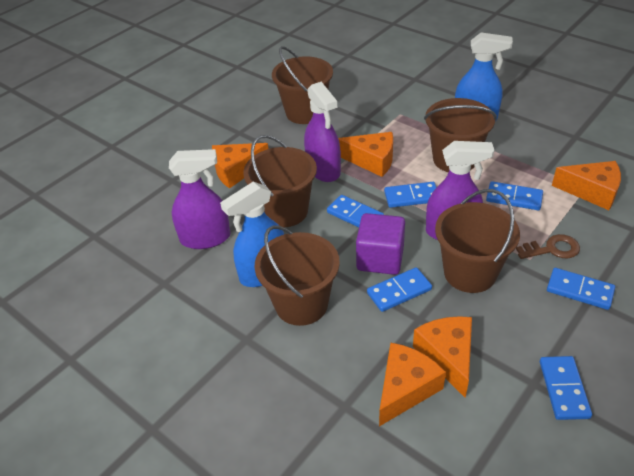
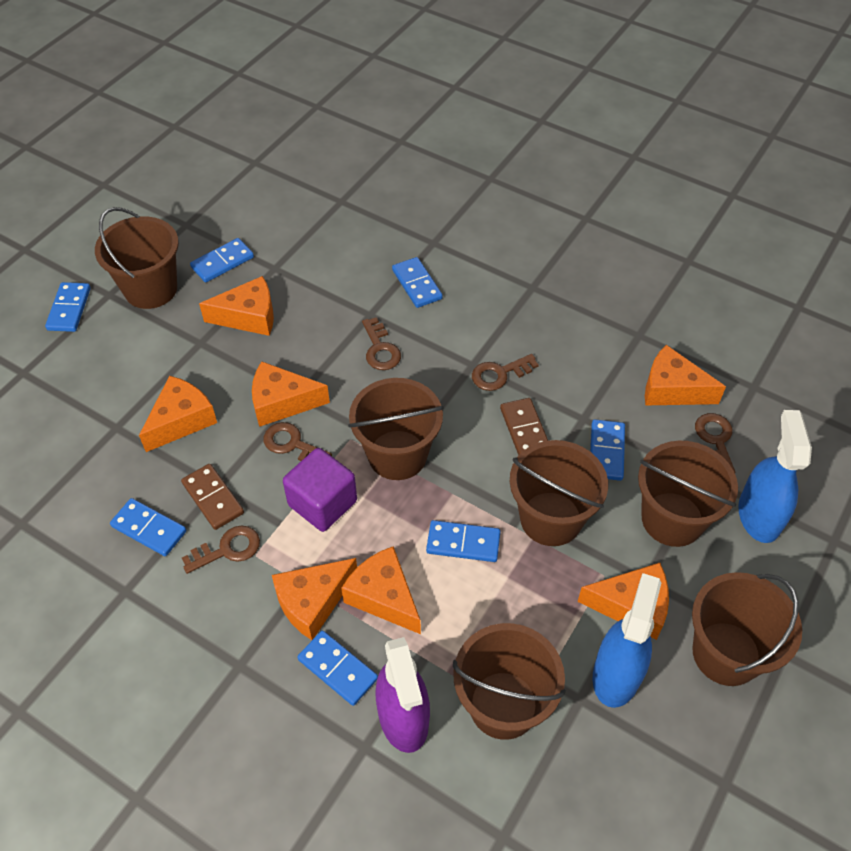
blue domino: [327,195,384,227] [367,267,432,312] [384,182,437,208] [486,181,543,210] [540,356,592,420] [547,268,615,310] = 6 -> [45,282,91,332] [110,498,186,556] [190,238,254,283] [297,631,378,706] [392,257,443,308] [426,520,501,562] [590,420,625,481] = 7
brown bucket: [243,135,317,227] [254,225,340,326] [272,46,333,124] [424,98,497,172] [435,189,520,293] = 5 -> [95,207,179,309] [348,378,444,480] [453,623,566,740] [510,440,608,546] [638,441,738,547] [692,572,802,686] = 6
brown domino: none = 0 -> [181,464,244,530] [500,398,548,455] = 2
brown key: [516,234,580,259] = 1 -> [182,526,260,574] [264,422,332,461] [362,317,401,370] [472,354,539,391] [695,413,735,473] = 5
orange cheese: [212,143,268,189] [338,132,393,177] [379,343,446,426] [413,316,472,398] [552,161,621,210] = 5 -> [139,376,217,452] [199,276,274,336] [252,361,330,427] [272,558,357,640] [341,546,421,634] [577,563,669,640] [645,345,726,405] = 7
purple spray bottle: [169,149,231,249] [304,82,341,182] [426,141,494,240] = 3 -> [376,637,430,753] = 1

